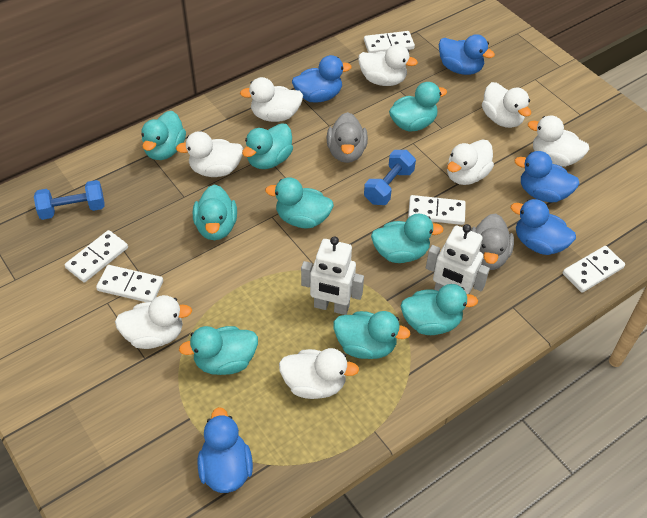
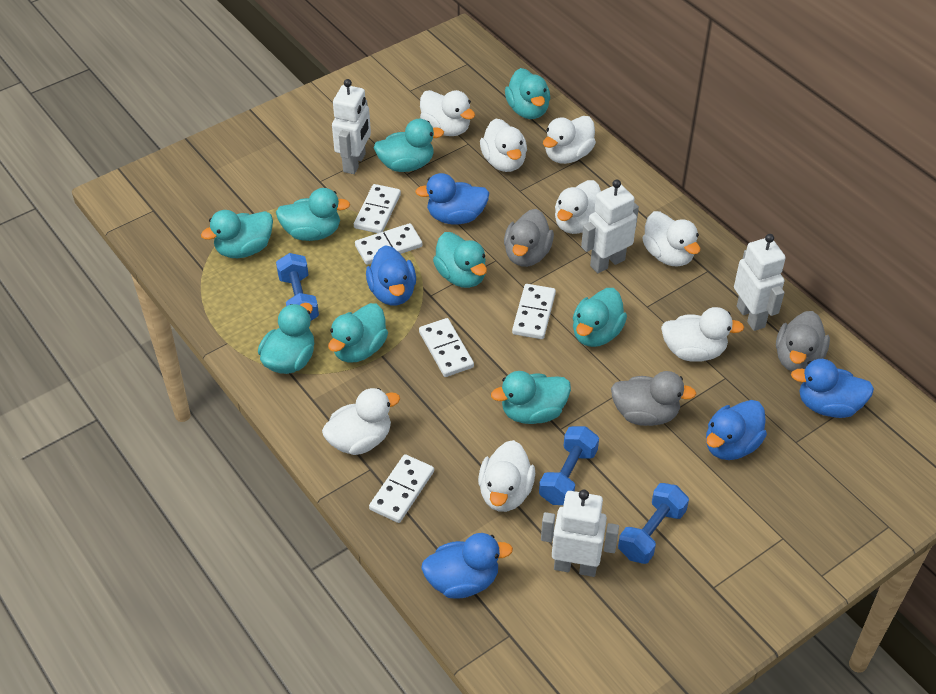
blue dumbbell: [34,180,104,220] [364,150,416,205] = 2 -> [276,253,319,321] [539,426,599,505] [618,483,689,564] = 3
grey duck: [327,112,368,163] [471,213,514,270] = 2 -> [504,209,554,267] [611,371,696,426] [776,311,830,371] = 3
white robot: [301,236,364,315] [426,224,490,294] = 2 -> [332,79,371,174] [541,489,619,577] [581,179,639,273] [734,234,786,331] = 4

